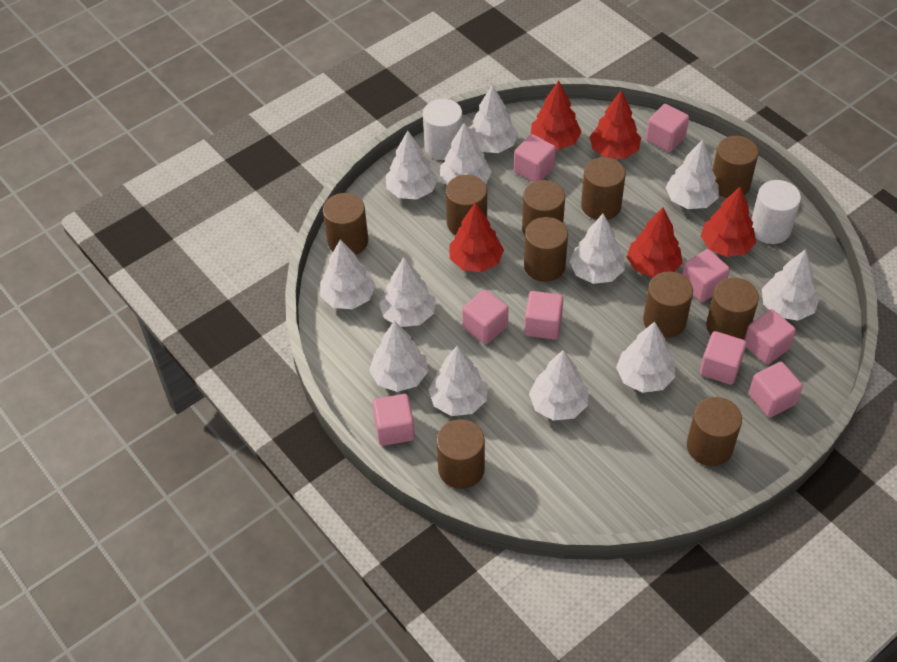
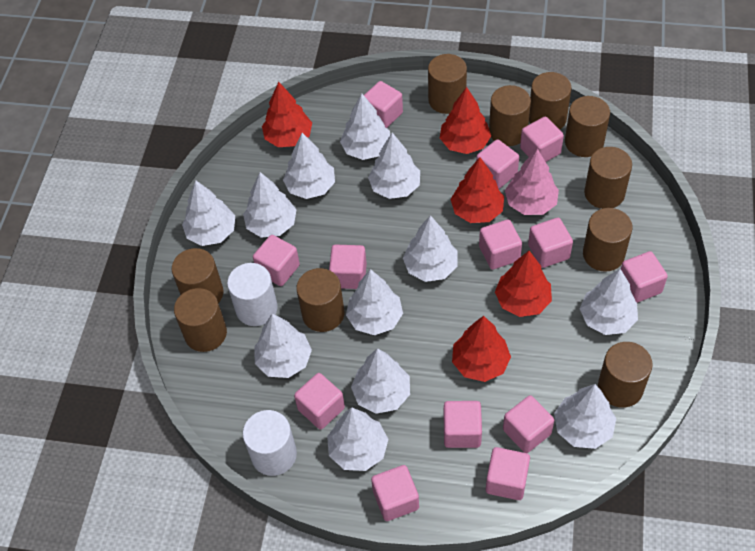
pink cube: [372,394,415,446] [462,290,508,344] [514,134,556,182] [524,291,563,340] [646,104,689,152] [682,249,730,302] [700,331,747,385] [744,309,796,364] [749,362,803,418] = 9 -> [253,235,300,286] [294,373,345,430] [329,245,367,289] [364,81,403,128] [371,465,419,521] [444,401,482,448] [476,139,519,189] [479,219,522,269] [486,447,530,500] [503,395,554,453] [520,117,564,162] [528,218,573,268] [621,251,668,303] = 13
pink tree: none = 0 -> [505,149,559,215] = 1

